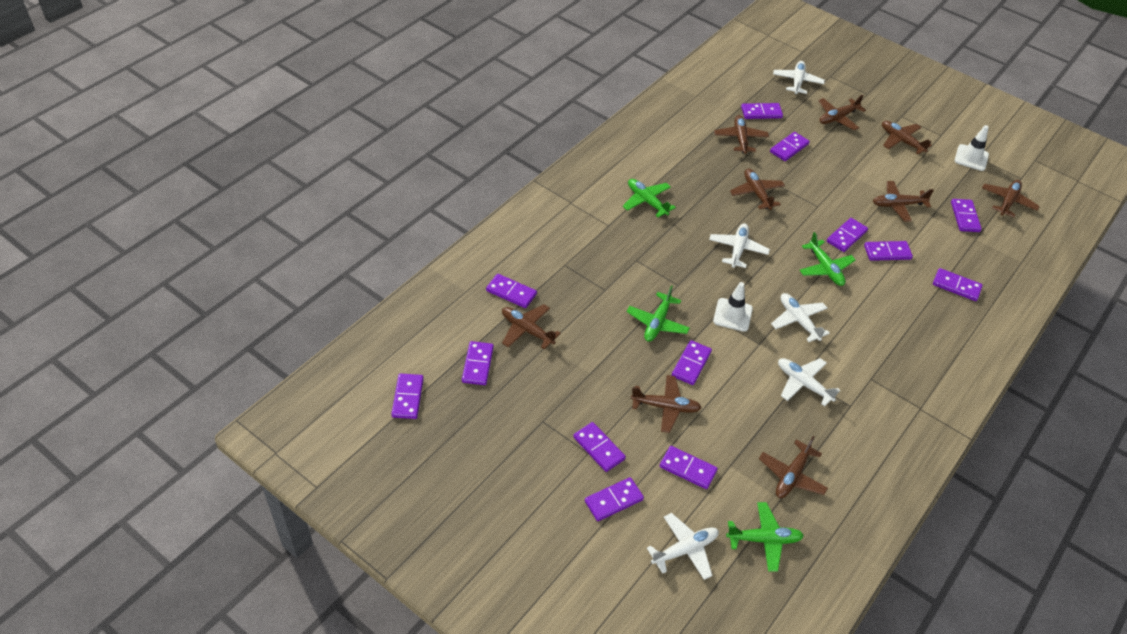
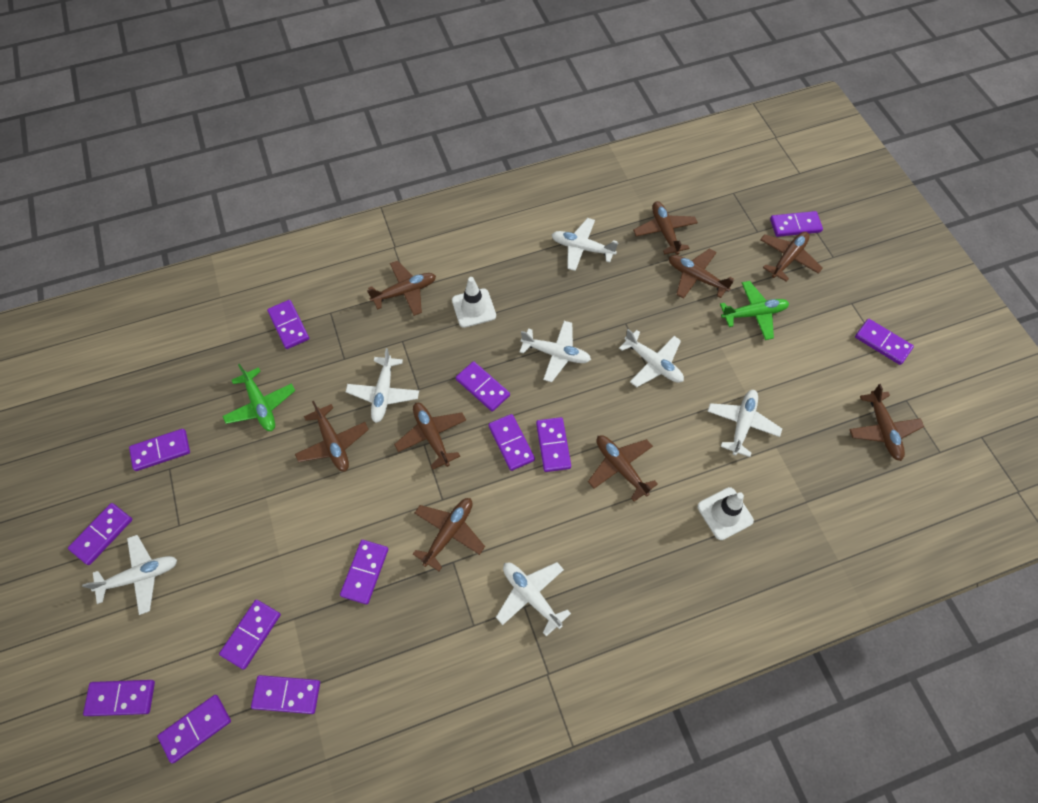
green plane: [623,179,676,217] [626,285,690,342] [726,502,804,572] [800,232,856,286] = 4 -> [223,364,295,431] [720,281,789,340] = 2
white plane: [647,513,719,580] [709,223,770,268] [771,293,830,342] [773,61,825,94] [778,358,841,406] = 5 -> [82,535,177,615] [346,348,419,423] [496,562,571,637] [520,321,591,382] [551,218,618,271] [619,329,684,387] [707,390,782,457] = 7

